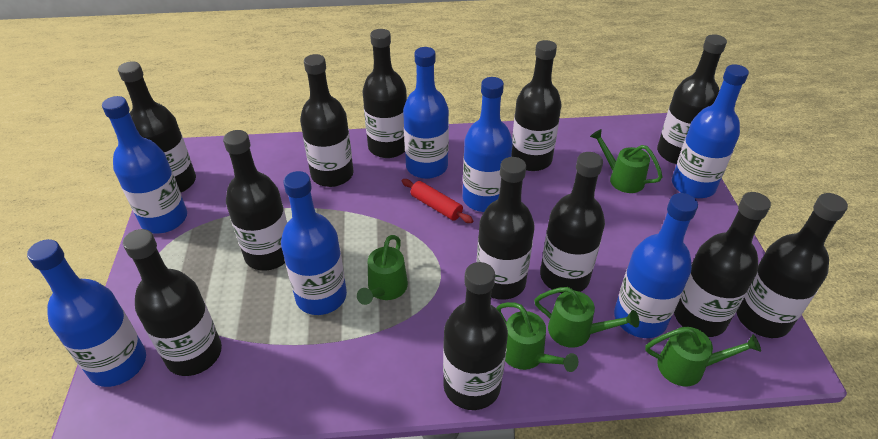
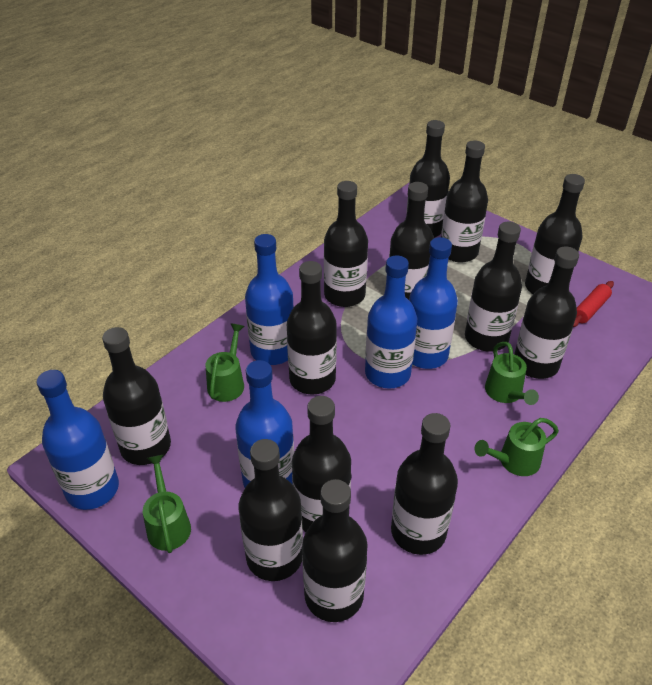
black bottle: [118,61,196,193] [123,229,222,376] [223,130,287,271] [300,54,354,187] [362,29,407,158] [443,262,508,410] [477,157,535,300] [511,40,561,171] [540,152,605,293] [657,34,727,164] [674,192,771,337] [736,193,848,338] = 12 -> [102,327,171,465] [239,439,303,581] [287,261,337,395] [292,396,351,532] [302,479,368,622] [324,181,368,307] [389,182,434,300] [391,413,458,555] [406,120,450,238] [441,140,488,262] [465,222,522,352] [514,246,579,379] [525,174,585,294] = 13
blue bottle: [27,239,146,387] [102,96,187,233] [281,171,347,315] [403,47,449,179] [463,77,513,212] [614,193,698,338] [672,64,749,198] = 7 -> [37,370,119,510] [235,360,294,487] [245,234,294,365] [365,255,417,389] [409,237,458,369] = 5
green watering can: [357,235,408,305] [496,302,578,372] [534,287,639,348] [590,129,662,193] [645,327,761,386] = 5 -> [143,454,191,553] [206,323,244,402] [475,418,559,476] [485,342,539,405] = 4

